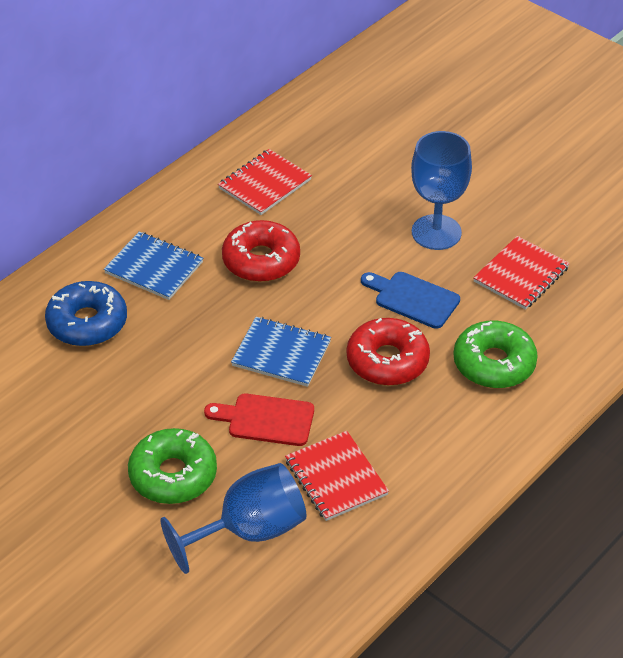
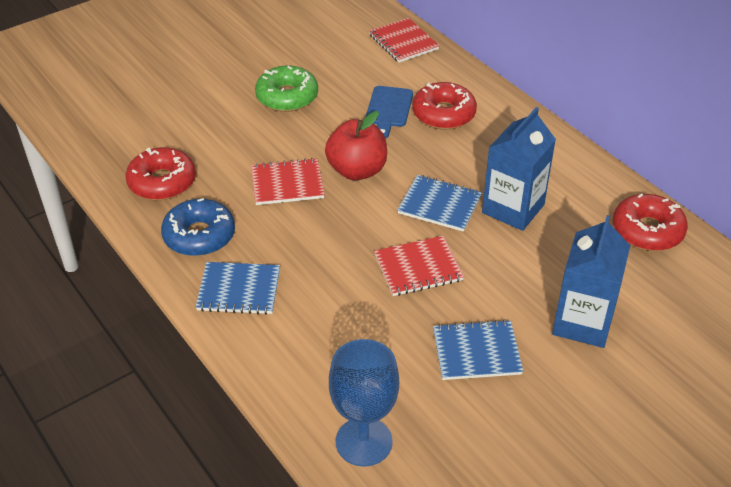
blue carton: none = 0 -> [482,107,556,231] [552,215,630,348] = 2
blue goblet: [160,463,307,574] [411,131,472,250] = 2 -> [329,339,399,466] = 1
blue notebook: [104,231,203,300] [231,317,331,387] = 2 -> [196,262,280,315] [397,175,482,232] [433,320,523,380] = 3
green donut: [128,428,217,504] [453,321,538,388] = 2 -> [255,65,318,112] = 1
red apple: none = 0 -> [325,111,387,180] = 1
red cutting board: [204,393,314,446] = 1 -> none = 0
red donut: [222,220,300,282] [347,318,430,386] = 2 -> [125,147,196,200] [412,82,477,130] [613,193,688,251] = 3

